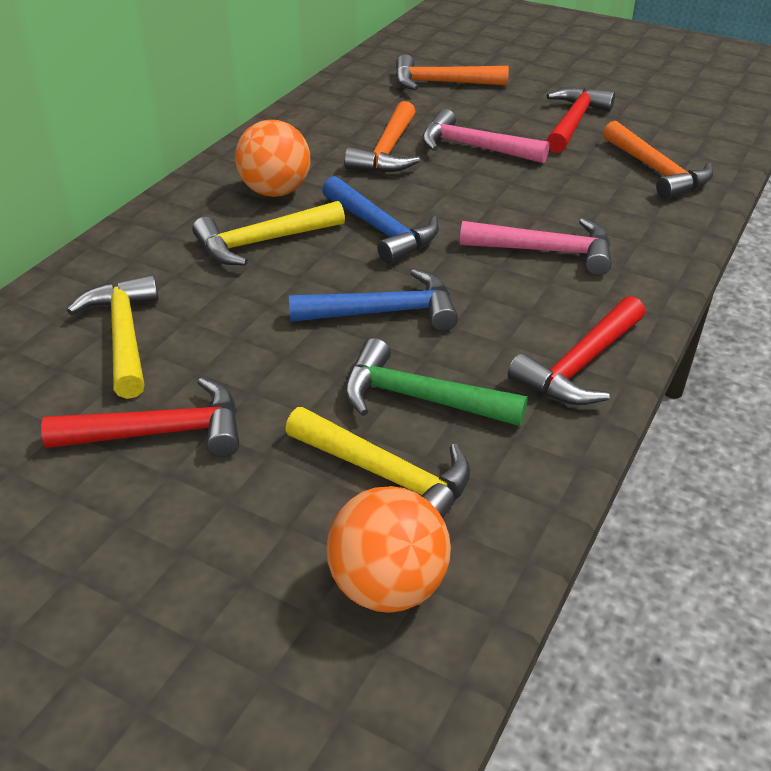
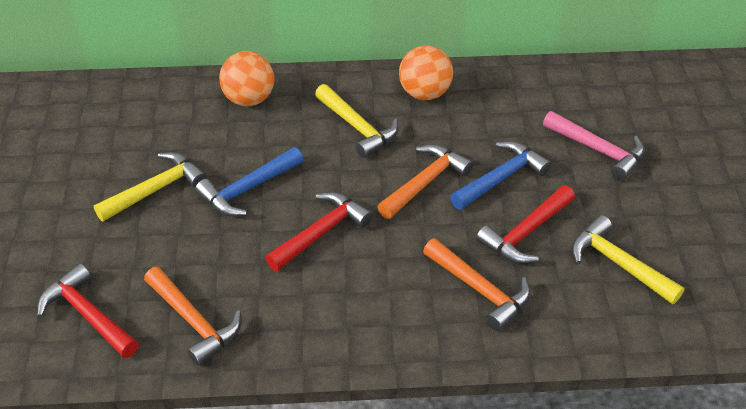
green hammer: [344,338,528,426] = 1 -> none = 0
pink hammer: [422,109,549,163] [460,218,612,275] = 2 -> [543,111,645,181] = 1

